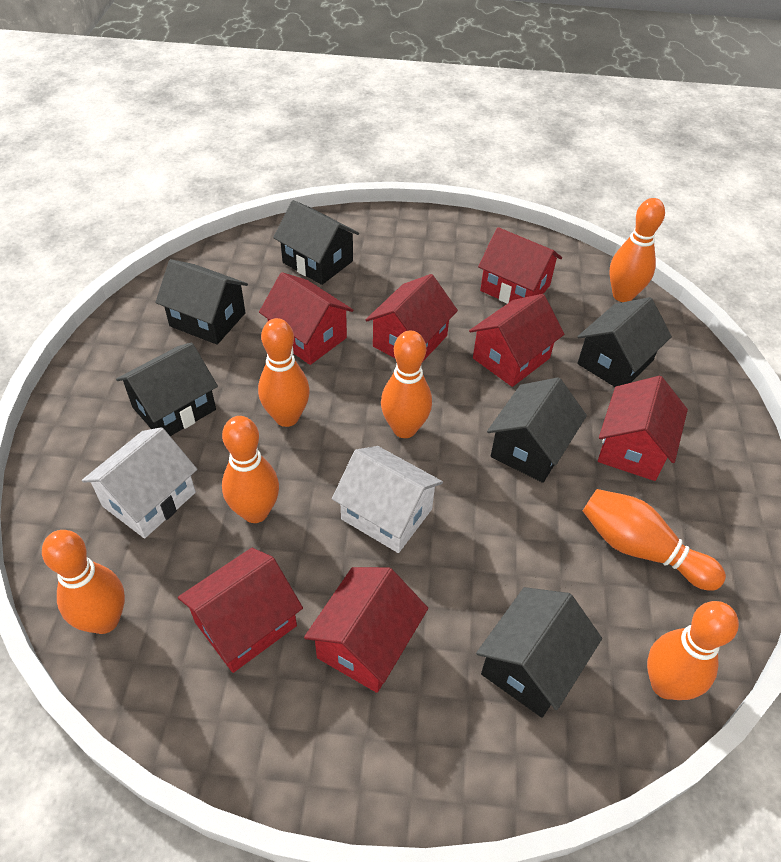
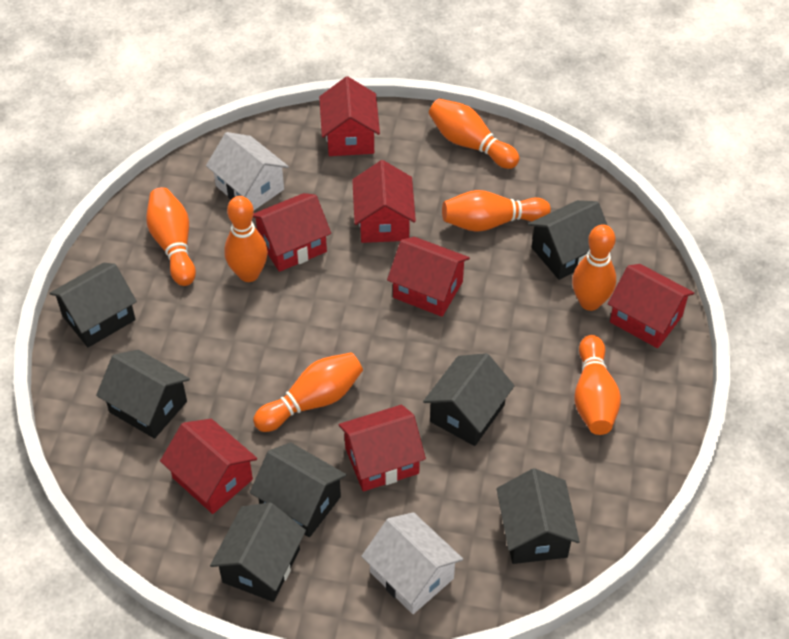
black house: [116,342,218,436] [155,259,248,345] [273,200,359,285] [476,587,602,718] [487,377,587,483] [577,297,672,387] = 6 -> [50,263,137,347] [96,350,190,439] [210,503,306,602] [250,442,347,537] [423,353,515,446] [496,468,580,564] [528,200,608,280] = 7

